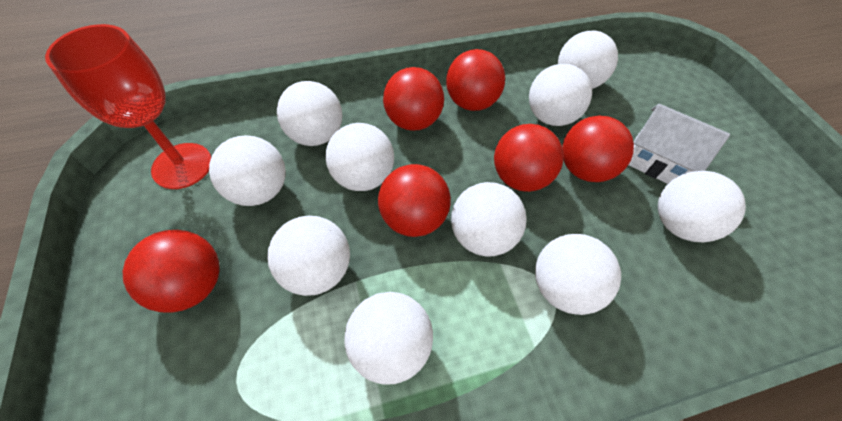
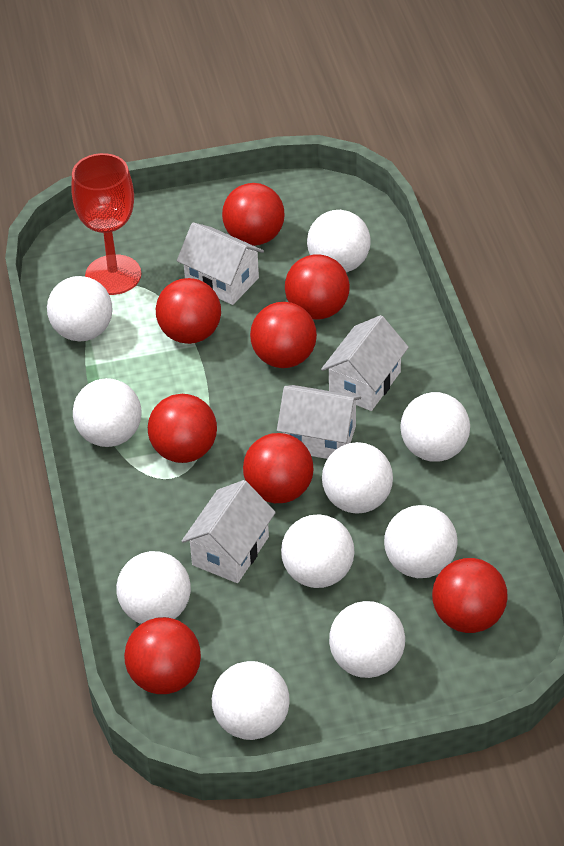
red ball: [123,230,220,313] [378,164,451,237] [383,67,444,131] [446,49,505,111] [494,124,563,192] [562,116,634,182] = 6 -> [124,617,201,694] [148,394,217,463] [156,278,221,344] [222,183,285,246] [243,433,314,503] [250,302,317,368] [285,254,350,319] [432,558,508,633] = 8
white house: [629,104,730,184] = 1 -> [177,222,264,305] [182,480,276,583] [277,385,361,459] [321,315,409,411] = 4

